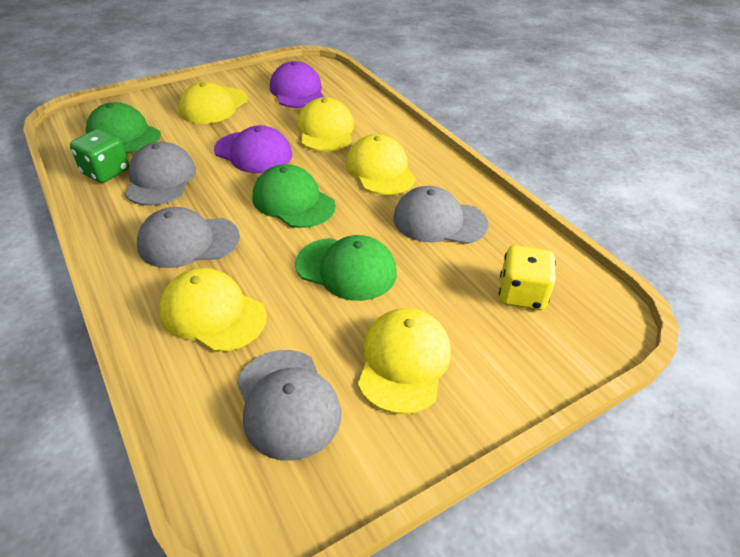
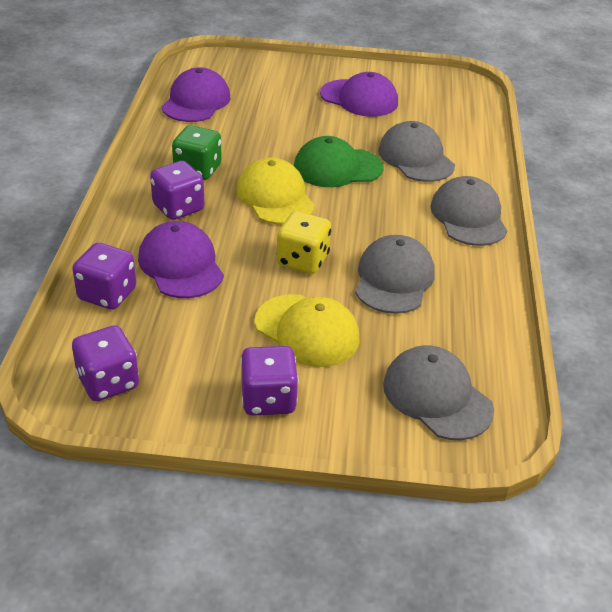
green cap: [86,102,161,153] [253,164,336,228] [295,235,397,301] = 3 -> [294,136,384,187] = 1
purple cap: [214,125,292,173] [270,61,324,108] = 2 -> [138,221,224,298] [162,67,230,122] [320,72,398,117] = 3
purple dice: none = 0 -> [72,243,136,310] [72,325,139,401] [150,161,204,220] [240,346,299,416] = 4
yellow cap: [159,268,267,352] [179,82,248,124] [297,97,354,151] [346,134,416,195] [358,308,451,414] = 5 -> [236,157,315,225] [255,294,359,367] = 2

